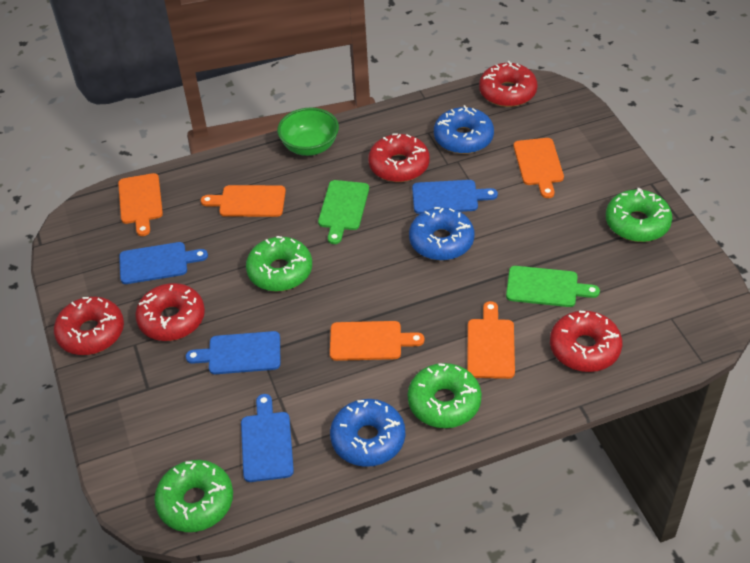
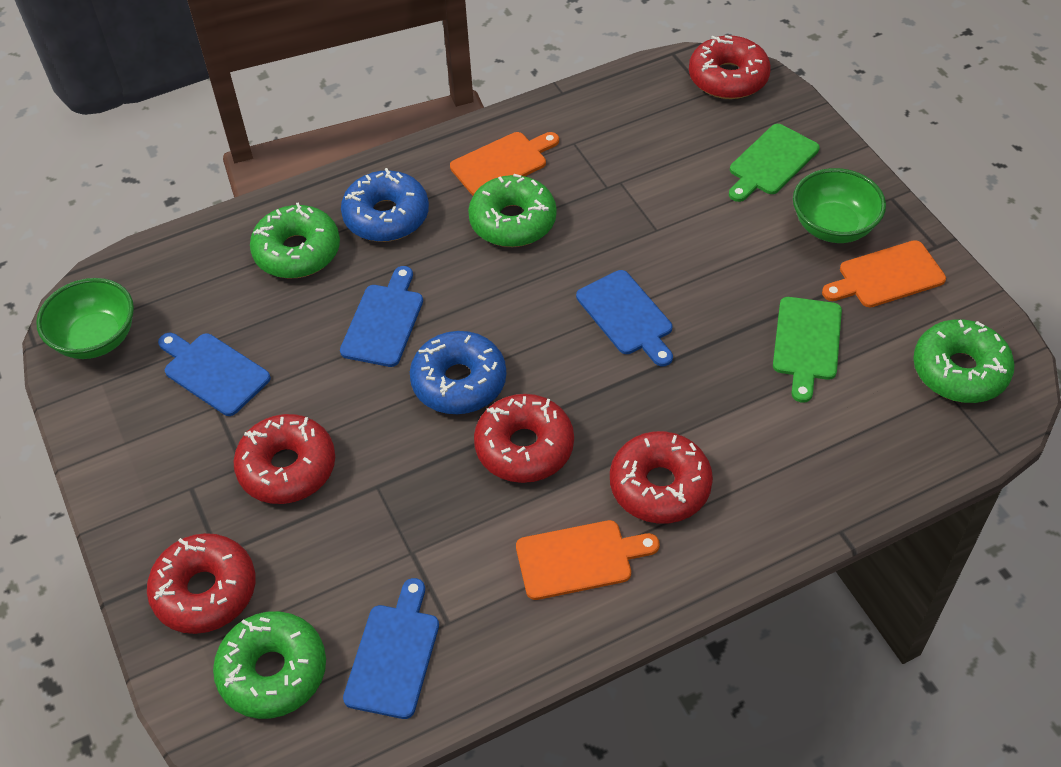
blue donut: [330,399,405,467] [409,207,474,261] [434,105,494,154] = 3 -> [341,168,429,242] [410,331,506,414] = 2
green bowl: [277,107,339,156] = 1 -> [36,278,134,359] [793,168,886,243] = 2
orange cutting board: [118,173,163,236] [201,185,286,217] [330,321,424,361] [467,301,515,379] [514,138,564,198] = 5 -> [450,132,559,195] [516,520,660,600] [822,240,946,307] = 3

